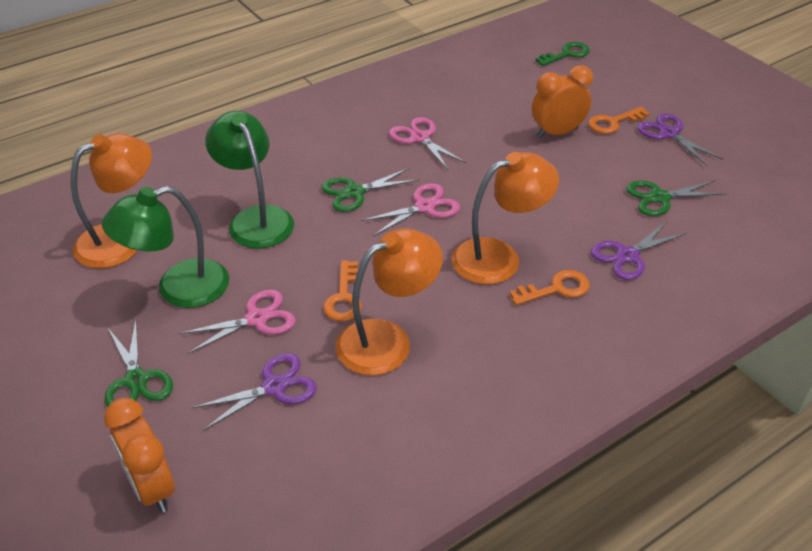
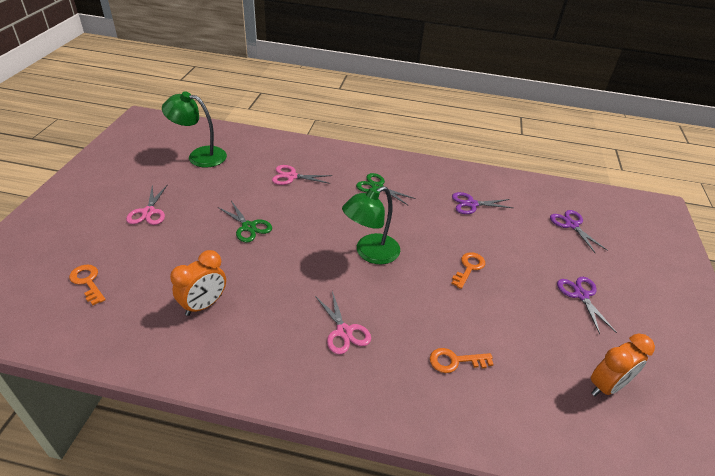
green key: [535,42,590,66] = 1 -> none = 0
green scissors: [105,320,173,407] [322,168,419,212] [626,180,727,216] = 3 -> [217,201,272,243] [356,173,416,205] = 2
orange lamp: [71,133,152,268] [335,228,443,375] [452,152,559,284] = 3 -> none = 0

